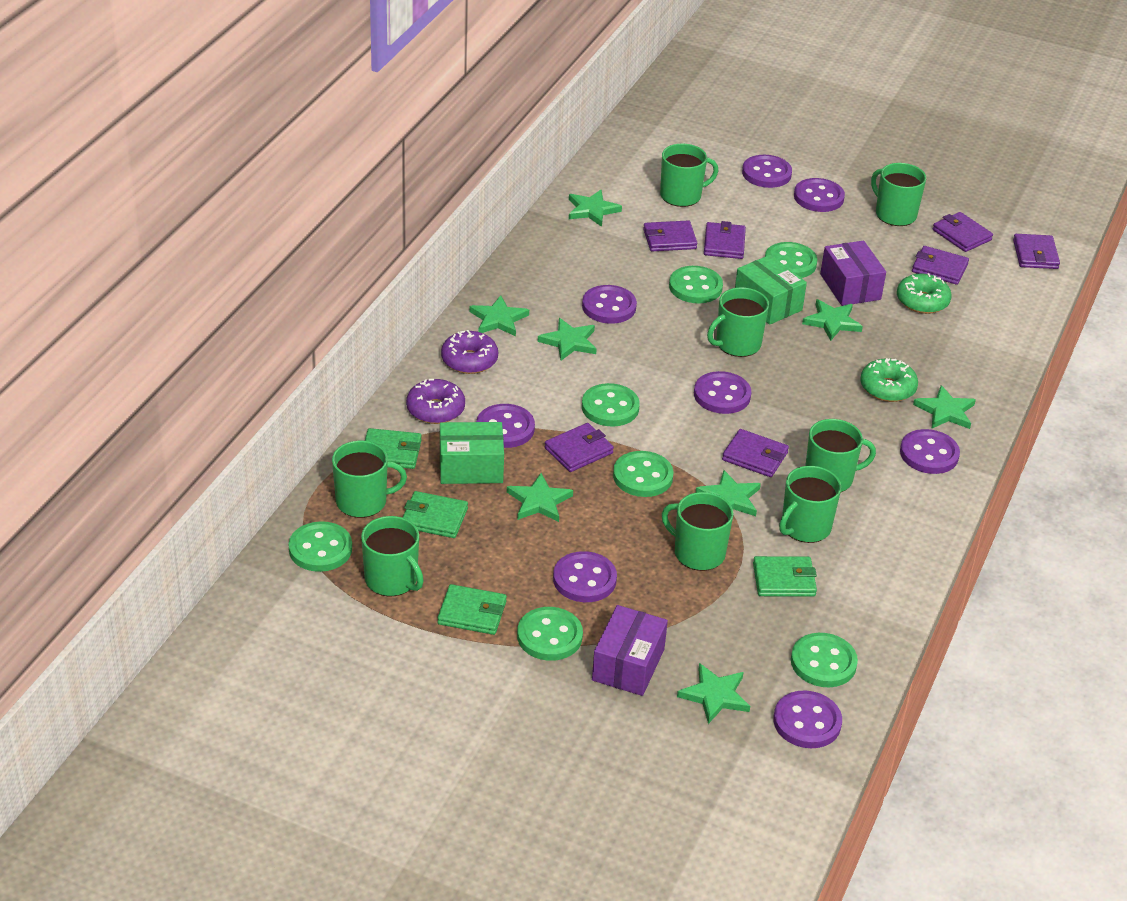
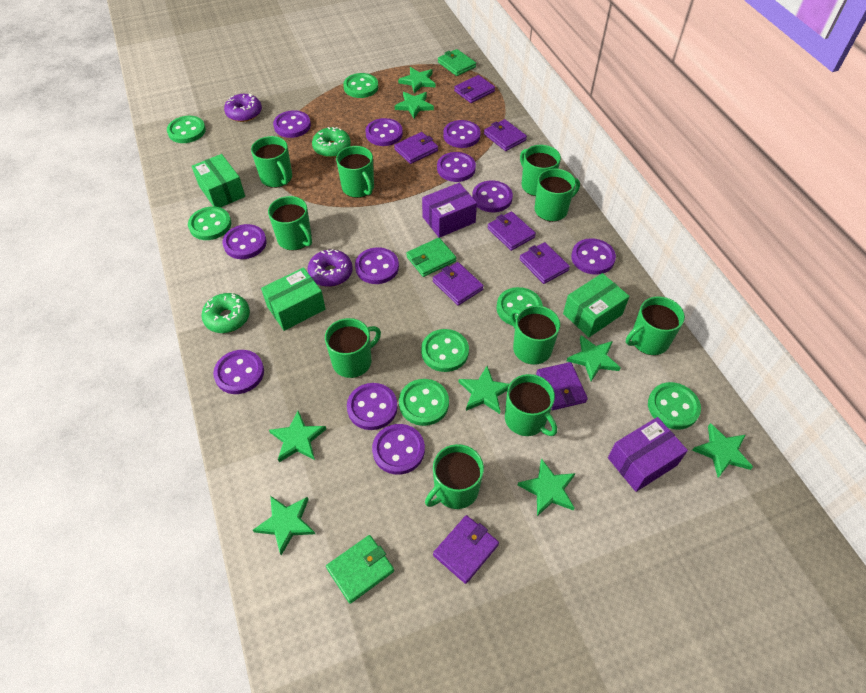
green box: [440,422,504,484] [735,255,807,325] = 2 -> [192,154,245,208] [261,267,326,331] [563,273,630,337] = 3
green mug: [332,441,407,518] [361,516,424,597] [660,144,718,207] [662,492,734,571] [707,287,769,357] [779,466,841,543] [805,419,876,492] [871,163,926,226] = 8 -> [251,136,292,188] [268,196,312,251] [325,318,381,378] [336,146,374,198] [425,444,484,509] [505,374,557,436] [510,305,560,365] [520,145,561,196] [535,168,580,222] [626,296,685,355] = 10
green wallet: [365,428,422,469] [402,491,468,538] [437,584,507,635] [753,556,817,597] = 4 -> [326,535,394,604] [406,238,456,277] [438,49,476,76] = 3
purple button: [476,404,535,448] [553,551,617,602] [582,285,637,324] [694,371,751,414] [742,155,792,188] [773,691,842,748] [794,178,845,212] [900,429,960,474] = 8 -> [213,350,264,394] [222,224,267,259] [273,110,311,138] [347,383,398,430] [355,247,399,284] [365,118,403,146] [372,424,425,475] [437,152,476,182] [443,120,481,148] [472,180,513,212] [571,238,616,275] = 11
purple wallet: [545,423,614,472] [643,220,697,251] [704,221,746,259] [722,429,789,477] [912,246,969,285] [933,212,993,252] [1013,234,1060,269] = 7 -> [394,132,438,164] [433,262,484,305] [433,515,499,584] [454,75,495,103] [484,119,527,151] [487,211,536,251] [519,242,570,284] [536,362,588,410] = 8

